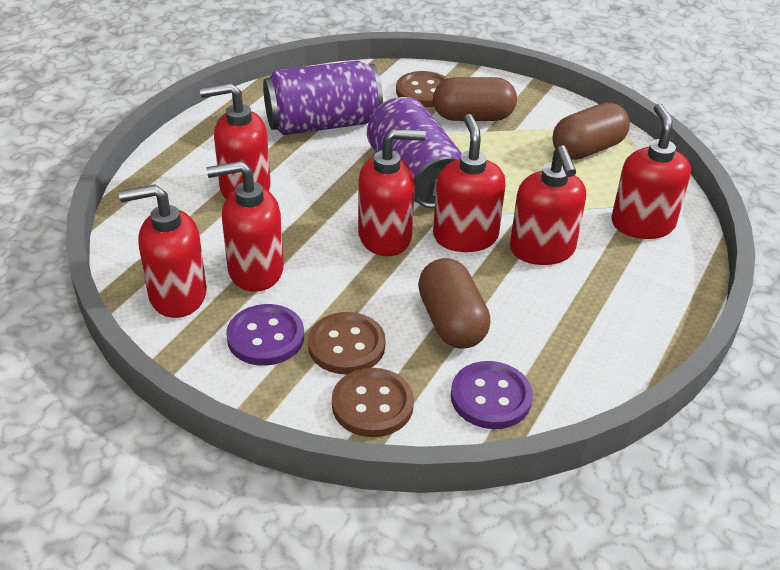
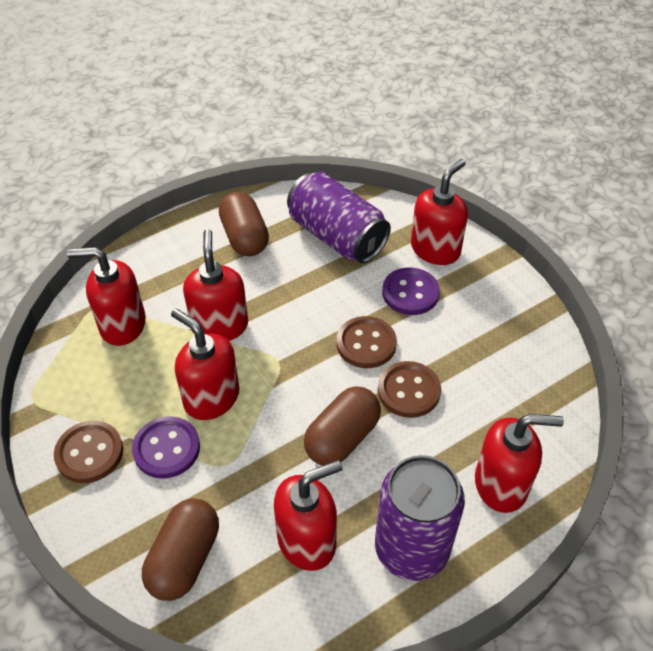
red soap dispenser: [119,184,207,318] [200,83,271,199] [206,161,284,292] [358,129,426,256] [433,114,506,252] [510,145,586,265] [611,104,691,239] = 7 -> [67,247,146,346] [171,309,240,420] [183,229,248,341] [274,460,343,571] [411,159,468,265] [475,414,564,513] = 6

